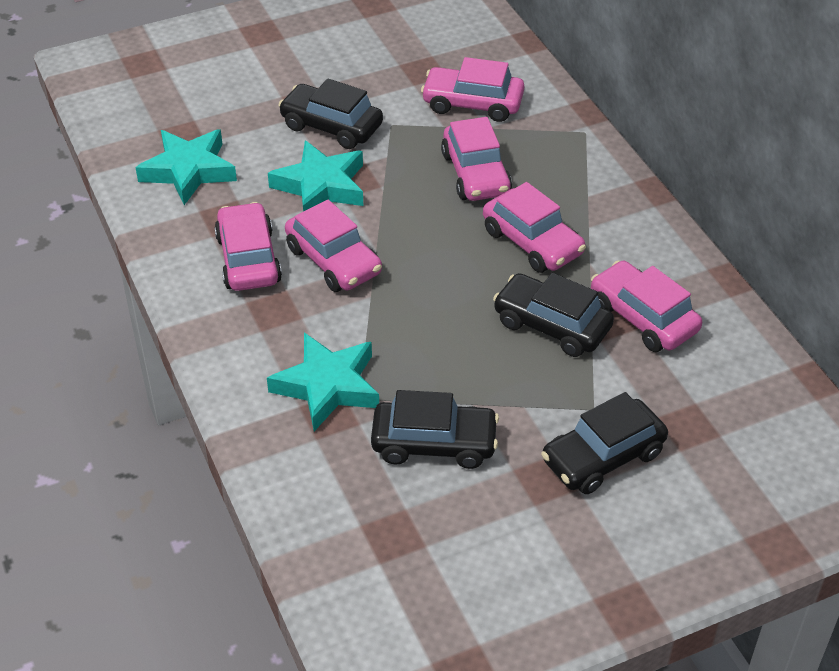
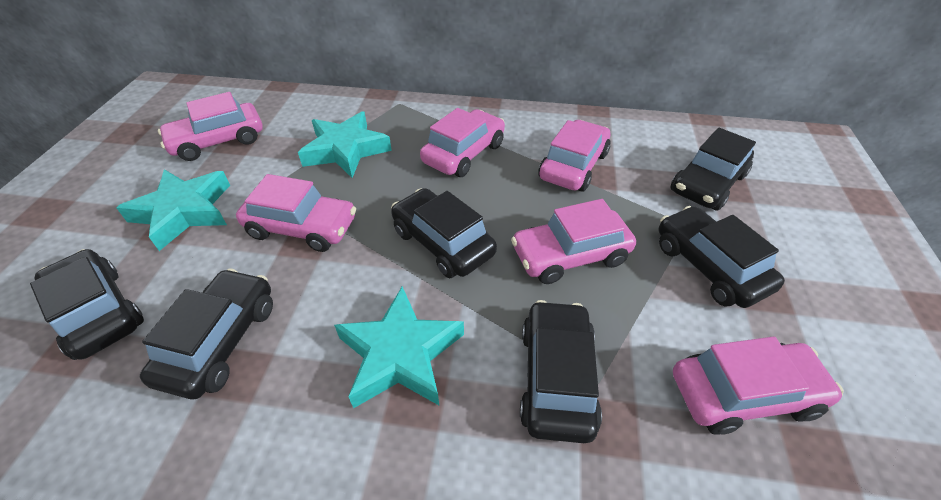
black car: [279,79,383,149] [371,390,499,469] [493,273,614,357] [541,392,668,494] = 4 -> [30,249,144,360] [140,268,273,399] [391,188,497,278] [520,300,602,443] [658,206,785,308] [670,128,756,211] = 6

